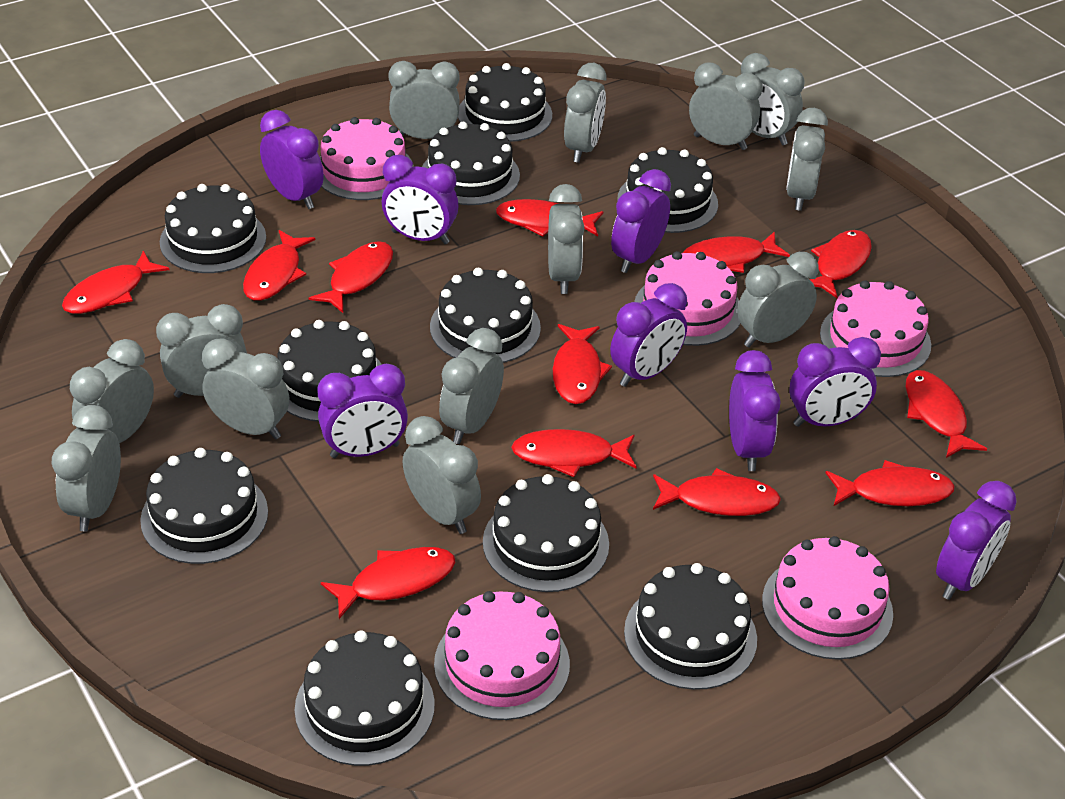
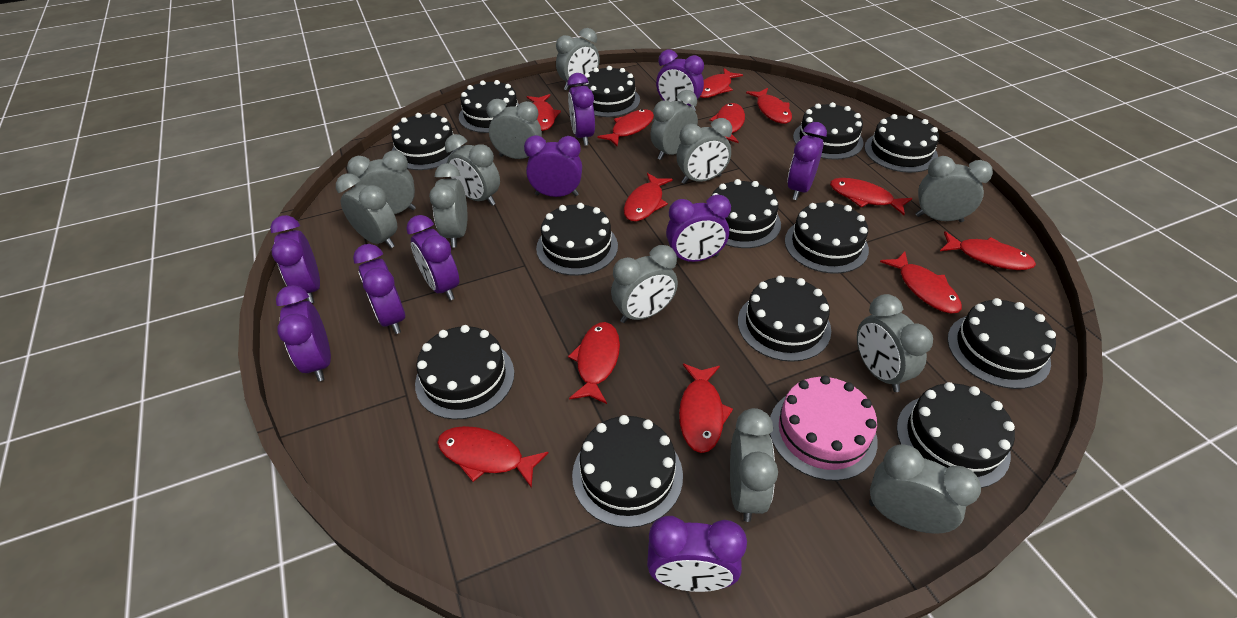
black cake: [140,448,268,564] [160,184,266,273] [278,320,382,422] [295,631,435,766] [422,122,520,205] [430,268,541,363] [458,63,552,142] [483,474,609,592] [617,147,718,233] [624,563,757,690] = 10 -> [391,113,461,170] [415,325,514,420] [459,80,519,133] [536,203,618,275] [572,415,683,528] [581,66,640,117] [711,179,781,248] [738,276,831,362] [785,201,869,274] [793,102,864,160] [864,114,939,173] [897,382,1015,488] [947,298,1056,389] = 13
pink cake: [320,117,414,200] [434,591,570,720] [634,251,740,346] [762,536,893,660] [820,280,931,377] = 5 -> [770,376,878,481] = 1
purple clock: [260,110,324,209] [317,364,408,458] [382,155,459,244] [610,283,687,387] [611,169,671,273] [729,350,781,471] [789,337,881,427] [936,481,1017,600] = 8 -> [270,215,320,303] [276,285,331,381] [353,244,405,334] [406,215,459,300] [524,135,582,197] [567,73,595,146] [647,516,747,592] [656,50,704,111] [666,194,731,262] [787,122,827,200] = 10

